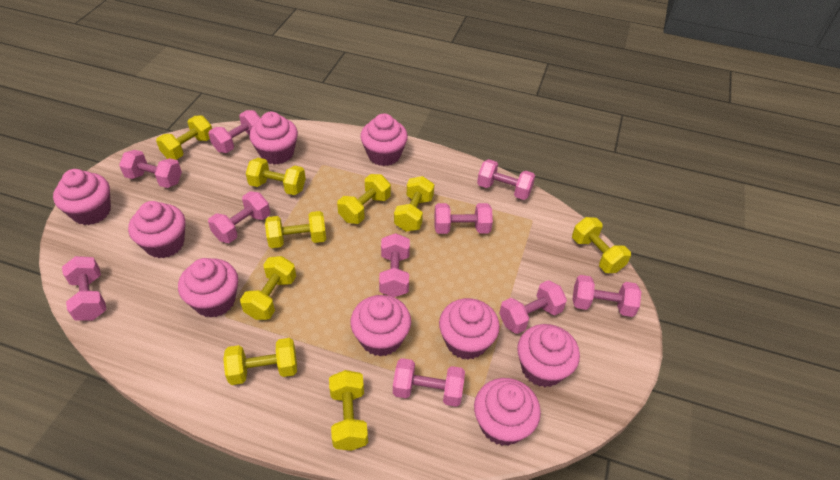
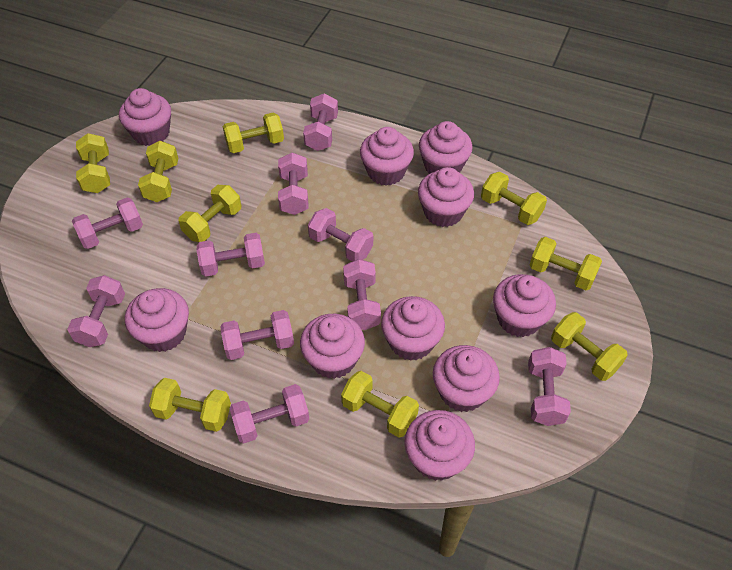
pink cupcake: [53,169,111,225] [128,201,185,258] [178,258,238,318] [250,112,298,164] [351,295,411,357] [360,113,408,166] [439,298,500,360] [474,378,541,446] [517,324,580,387] = 9 -> [119,88,171,146] [125,288,189,352] [300,314,365,379] [360,127,414,185] [381,296,445,361] [404,410,475,481] [418,167,474,227] [419,121,472,174] [433,345,500,412] [493,274,556,337] = 10

